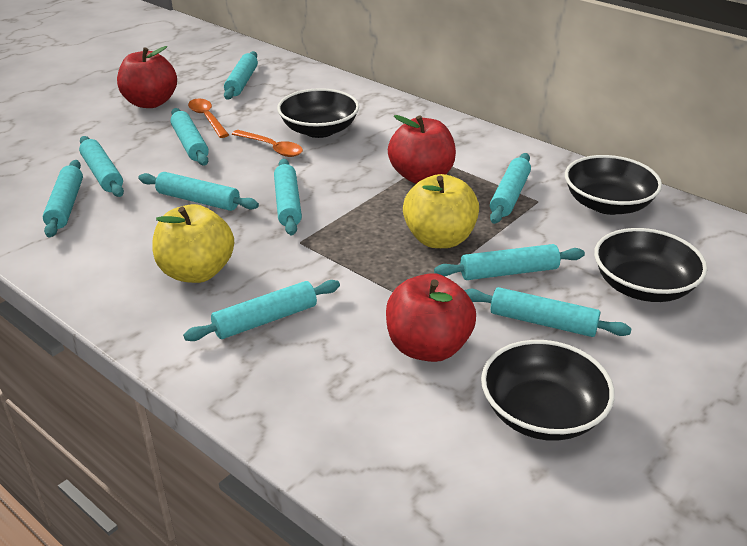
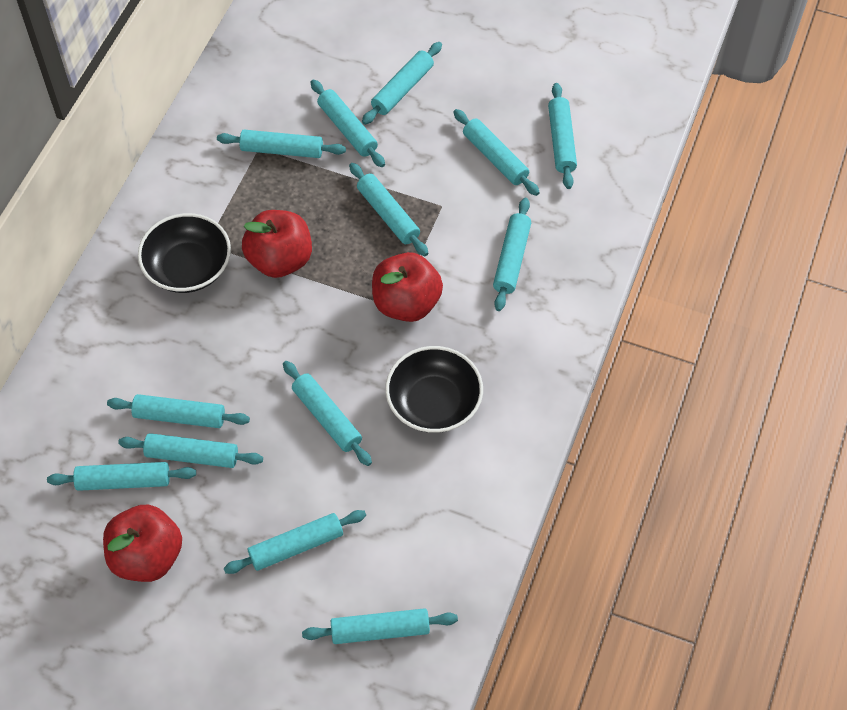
black bowl: [277,88,359,138] [481,340,615,441] [565,155,662,215] [594,228,707,302] = 4 -> [138,213,231,293] [385,346,483,433] = 2
orange spoon: [188,99,229,138] [232,130,303,157] = 2 -> none = 0
turquoise rolling pin: [43,160,83,237] [79,136,124,197] [138,172,259,211] [170,108,209,166] [183,280,340,341] [224,51,258,99] [274,159,302,235] [434,244,585,280] [464,287,632,337] [490,153,531,224] = 10 -> [47,462,196,491] [107,394,250,428] [118,433,263,468] [217,130,346,158] [224,510,366,574] [283,361,372,466] [302,608,458,644] [311,80,385,167] [349,163,428,256] [362,42,442,125] [453,109,540,196] [493,198,531,311] [548,83,577,189] = 13
yellow apple: [153,204,234,283] [403,174,479,248] = 2 -> none = 0

